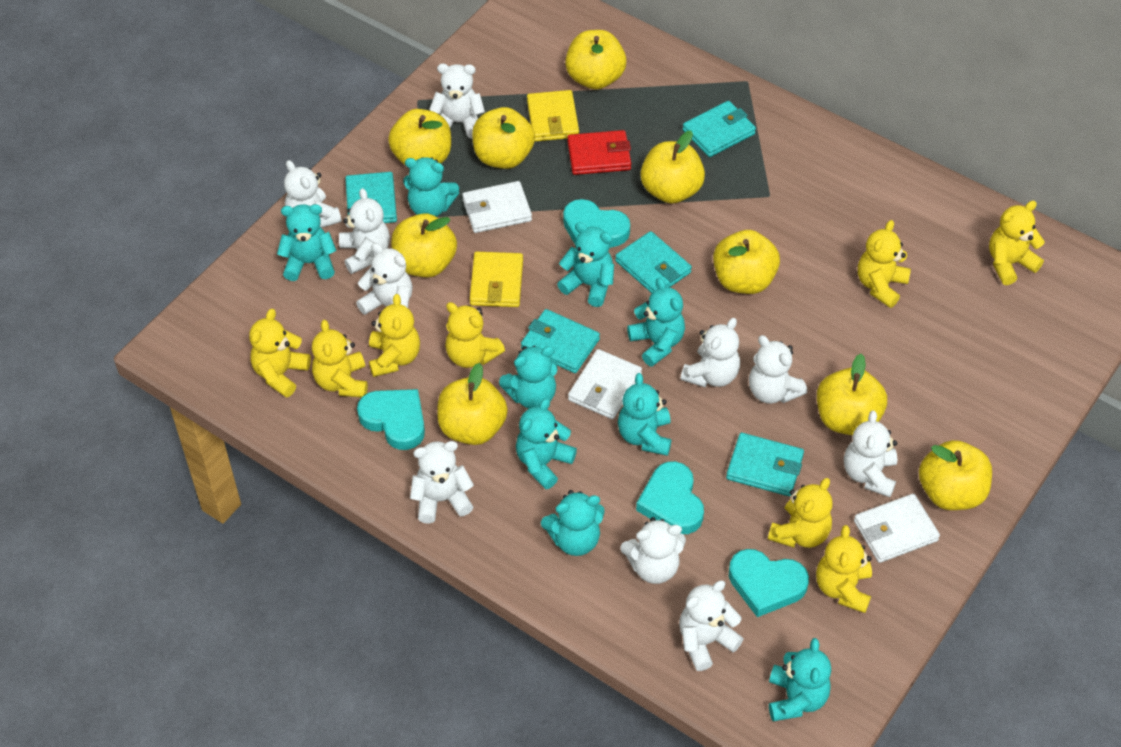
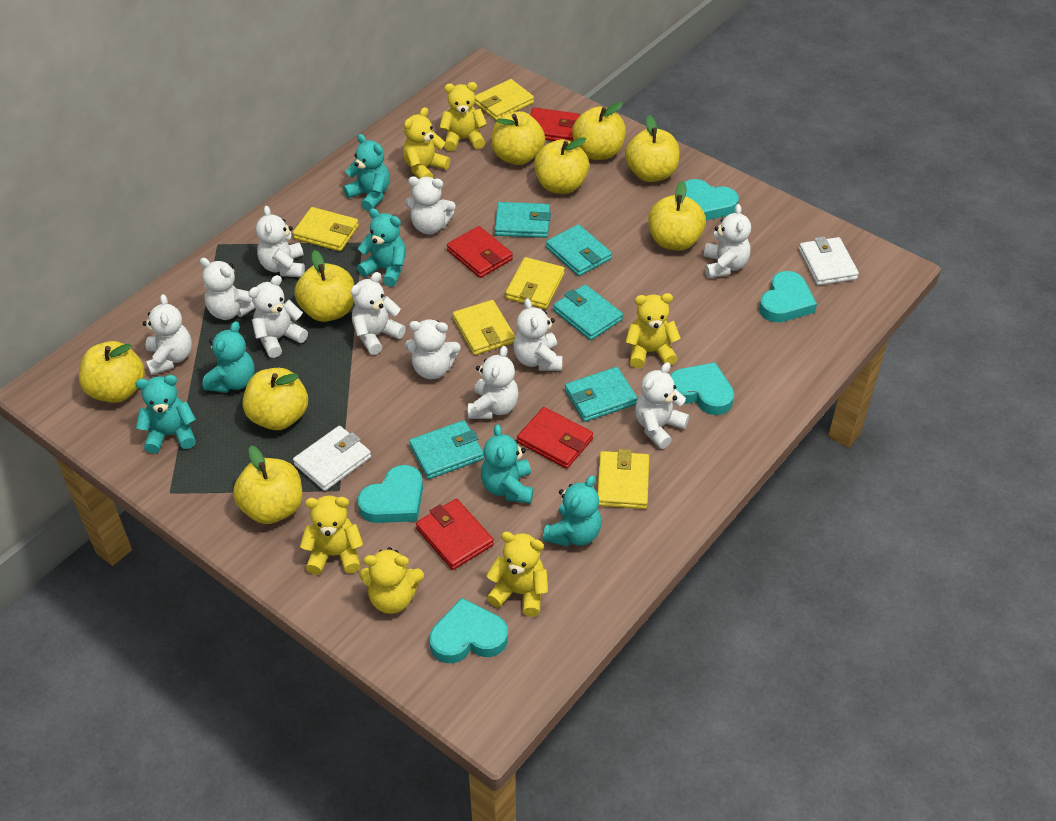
red wallet: [567,130,631,175] = 1 -> [416,499,494,570] [447,226,513,278] [517,407,593,469] [530,107,580,142] = 4
turquoise heart: [357,389,425,450] [563,199,630,248] [636,461,704,534] [729,549,809,617] = 4 -> [357,465,423,523] [429,598,508,663] [670,362,734,415] [685,179,739,220] [759,271,817,322] = 5
turquoise teddy bear: [277,204,337,281] [403,157,459,217] [499,346,557,408] [516,398,577,489] [541,490,605,556] [557,222,614,307] [618,373,672,456] [627,278,685,367] [769,638,831,721] = 9 -> [136,375,196,454] [202,321,255,393] [343,134,390,211] [357,208,406,287] [481,424,533,503] [543,475,602,547] = 6
white teddy bear: [284,160,342,228] [339,188,390,274] [356,243,413,315] [410,441,474,523] [429,63,485,138] [620,517,686,584] [679,581,743,671] [680,318,740,387] [749,335,807,404] [844,410,897,497] = 10 -> [143,294,192,375] [200,258,255,320] [248,275,308,358] [256,206,305,277] [350,272,406,355] [405,176,455,234] [405,319,460,379] [468,346,519,419] [513,298,562,371] [635,362,689,449] [704,204,751,278] = 11
white wallet: [462,181,532,233] [568,349,642,419] [854,494,940,563] = 3 -> [293,426,371,491] [799,237,859,285] = 2
yellow teddy bear: [249,309,311,398] [312,320,368,397] [369,294,420,377] [445,302,505,368] [768,478,832,548] [816,525,872,613] [858,220,911,308] [989,201,1045,285] = 8 -> [300,495,363,575] [359,547,424,614] [403,107,450,179] [440,82,487,151] [486,532,548,617] [625,293,681,368] = 6
yellow wallet: [470,252,523,307] [527,90,579,141] = 2 -> [293,207,359,251] [453,300,515,355] [475,79,534,121] [505,257,565,309] [597,449,649,509] = 5

